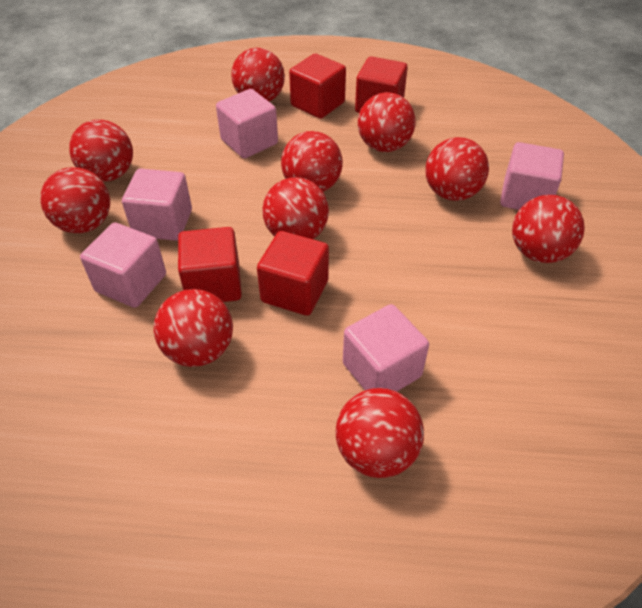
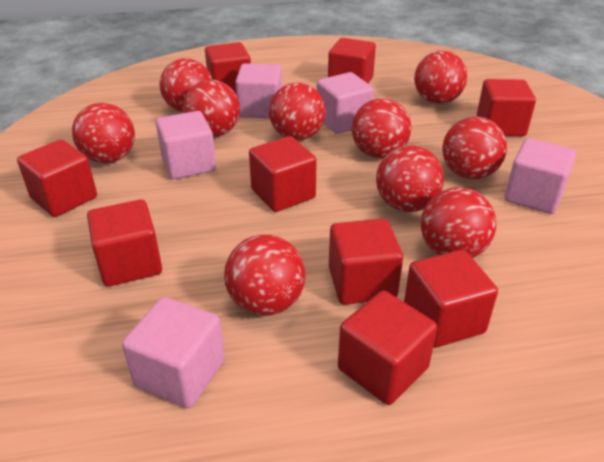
red cube: [178,227,242,302] [257,231,329,316] [289,54,346,119] [355,56,408,113] = 4 -> [17,139,97,217] [87,199,162,287] [205,42,251,93] [249,136,317,212] [328,38,376,83] [329,218,403,305] [338,291,437,405] [404,250,498,348] [477,79,536,136] = 9

